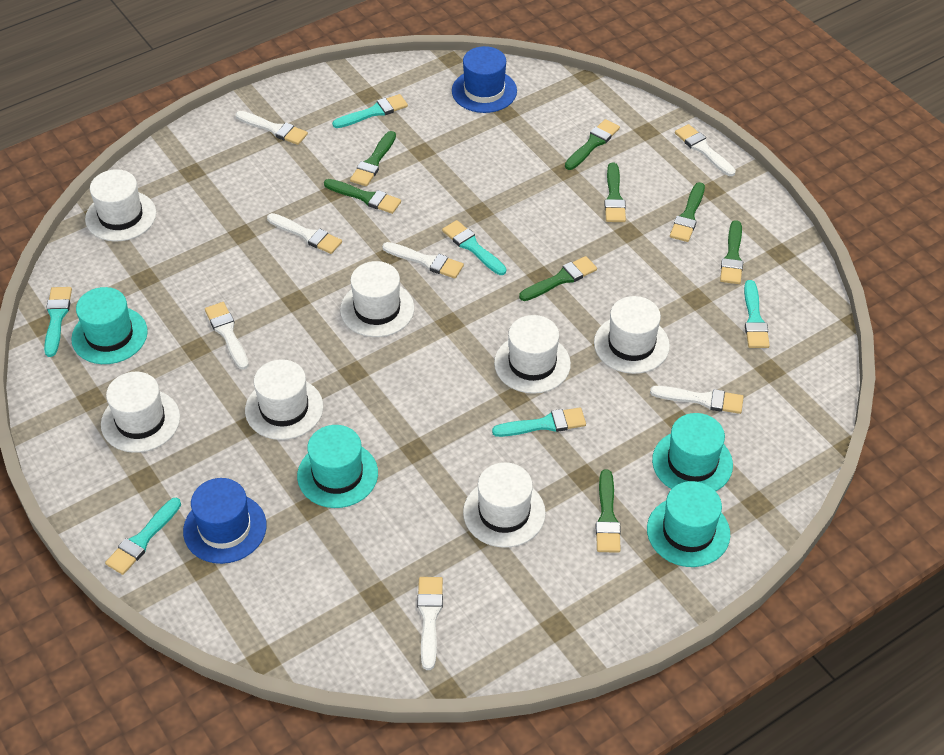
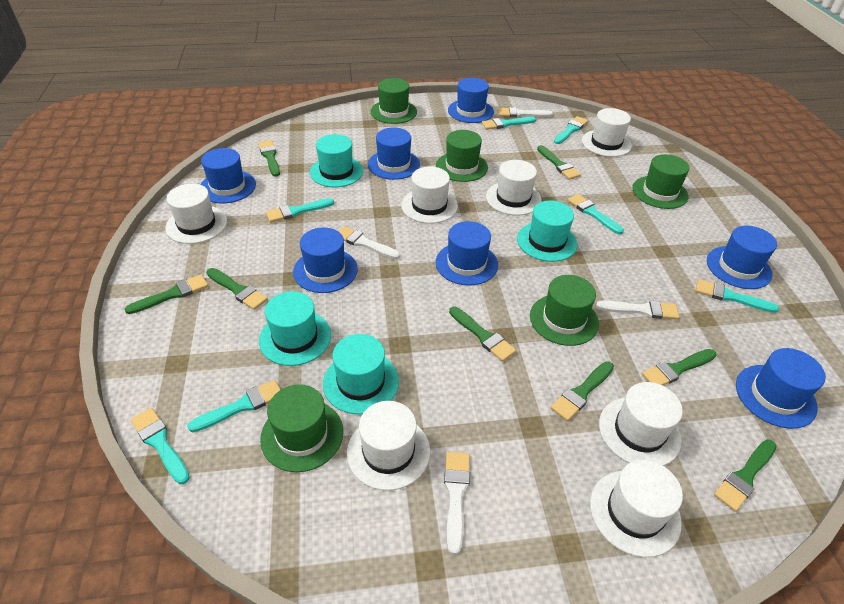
blue hat: [183,478,267,564] [452,46,517,113] = 2 -> [200,148,256,204] [293,227,358,293] [368,128,420,180] [435,221,498,286] [448,78,494,123] [707,226,777,289] [736,348,826,429] = 7
green hat: none = 0 -> [260,384,343,472] [371,78,417,124] [436,130,488,182] [530,275,599,346] [632,154,690,209] = 5
turquoise brush: [44,287,72,357] [105,498,181,575] [332,94,408,128] [442,220,506,275] [492,407,586,437] [744,280,770,348] = 6 -> [131,408,190,484] [187,380,281,432] [266,198,334,222] [482,117,536,130] [554,116,588,144] [567,194,624,234] [696,279,779,313] = 7
white brush: [205,302,249,370] [236,111,308,145] [267,213,342,254] [382,242,464,279] [417,577,443,670] [650,386,744,414] [675,124,736,176] = 7 -> [338,226,400,259] [444,452,470,555] [498,107,553,117] [596,301,679,319] = 4

